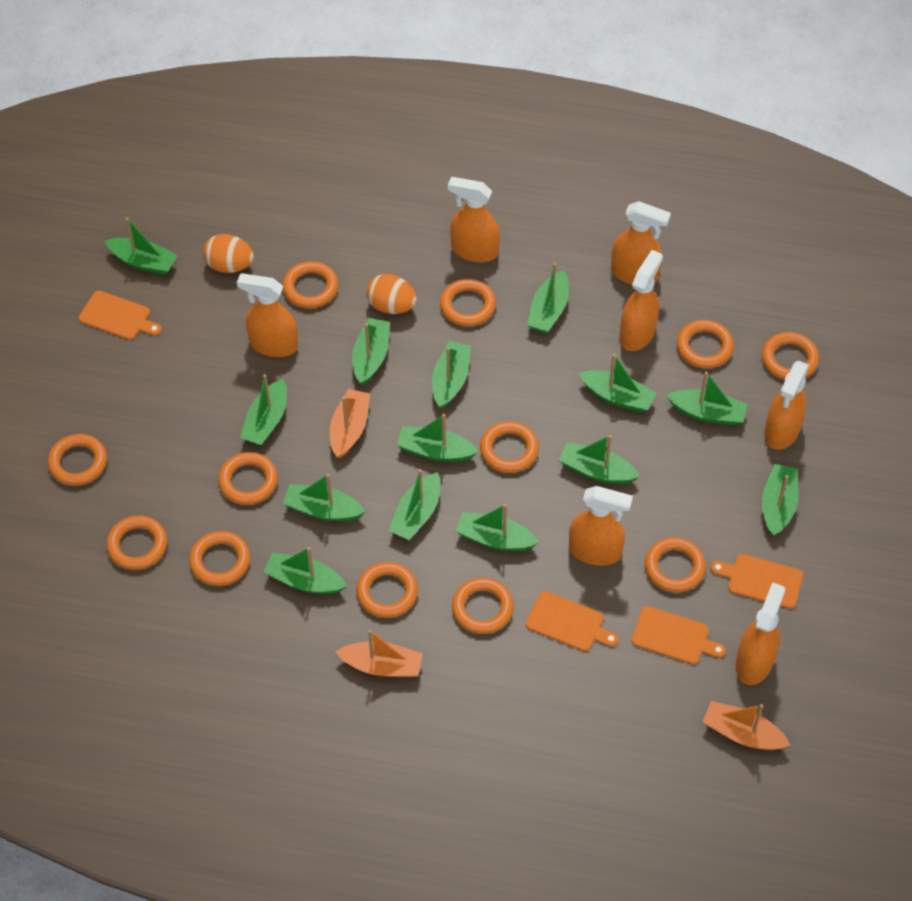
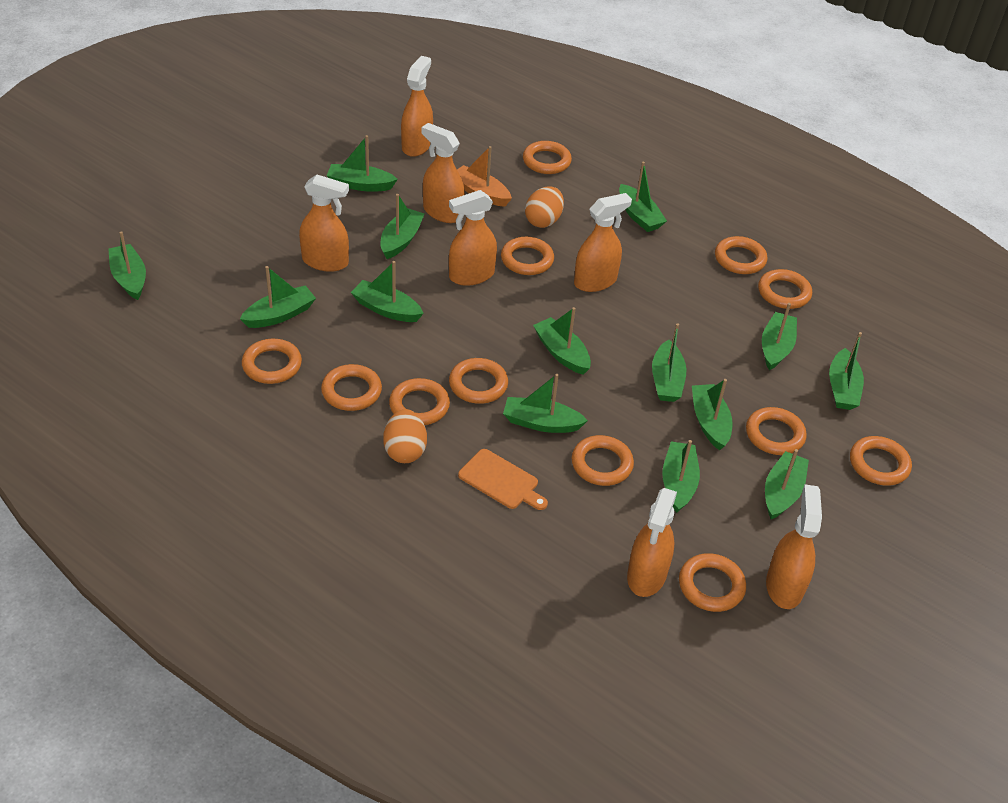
orange boat: [330,389,370,459] [335,630,423,677] [703,701,790,750] = 3 -> [457,146,512,207] = 1
orange cutting board: [79,291,162,340] [526,591,619,651] [632,606,726,664] [710,554,803,609] = 4 -> [458,449,548,510] = 1

